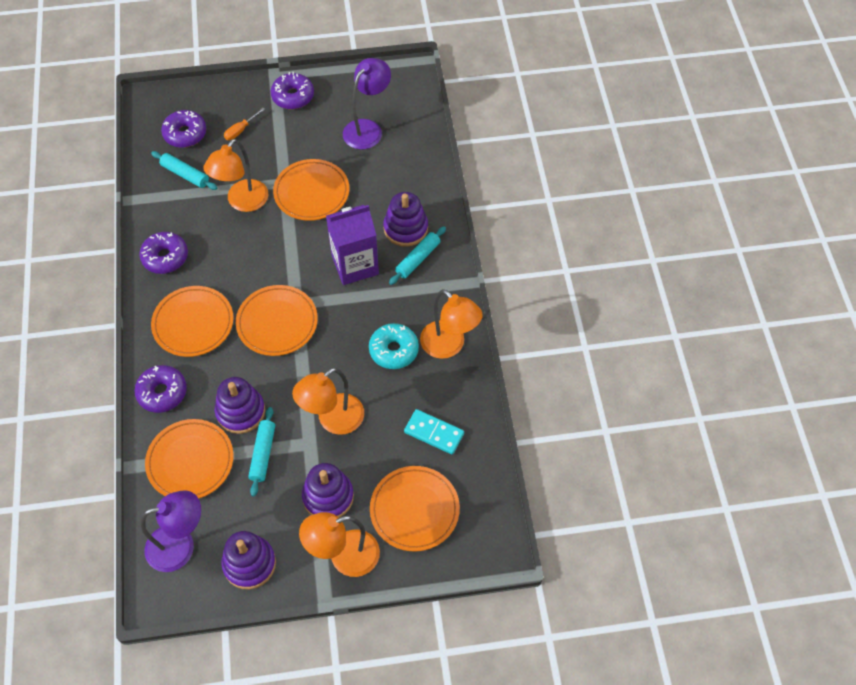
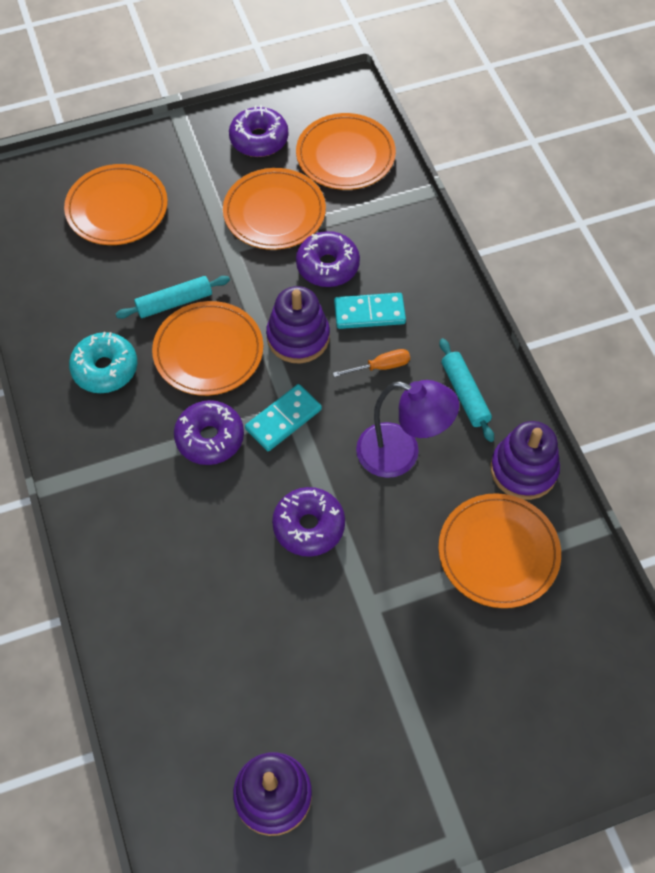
orange lamp: [203,139,268,212] [292,368,364,435] [299,512,380,577] [420,289,483,359] = 4 -> none = 0
purple carton: [326,205,379,285] = 1 -> none = 0
purple lamp: [141,490,201,572] [343,58,391,149] = 2 -> [356,380,459,478] = 1
purple stacking toy: [215,377,265,434] [221,531,276,590] [302,463,354,518] [383,192,428,247] = 4 -> [233,752,312,836] [266,286,330,364] [490,421,560,500] = 3
turquoise domino: [404,409,464,455] = 1 -> [245,384,322,451] [334,293,406,329] = 2
turquoise rolling pin: [151,151,217,190] [248,407,275,497] [389,226,446,285] = 3 -> [116,276,230,319] [439,338,494,442] = 2

